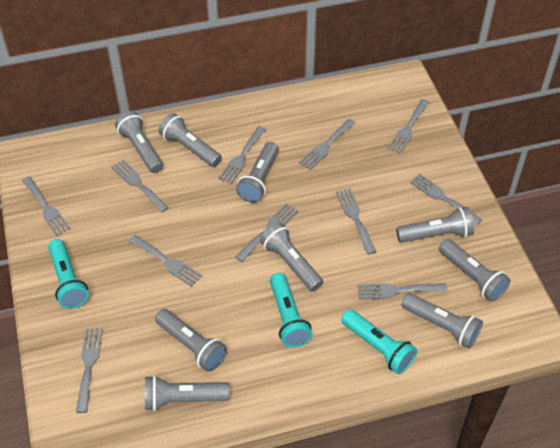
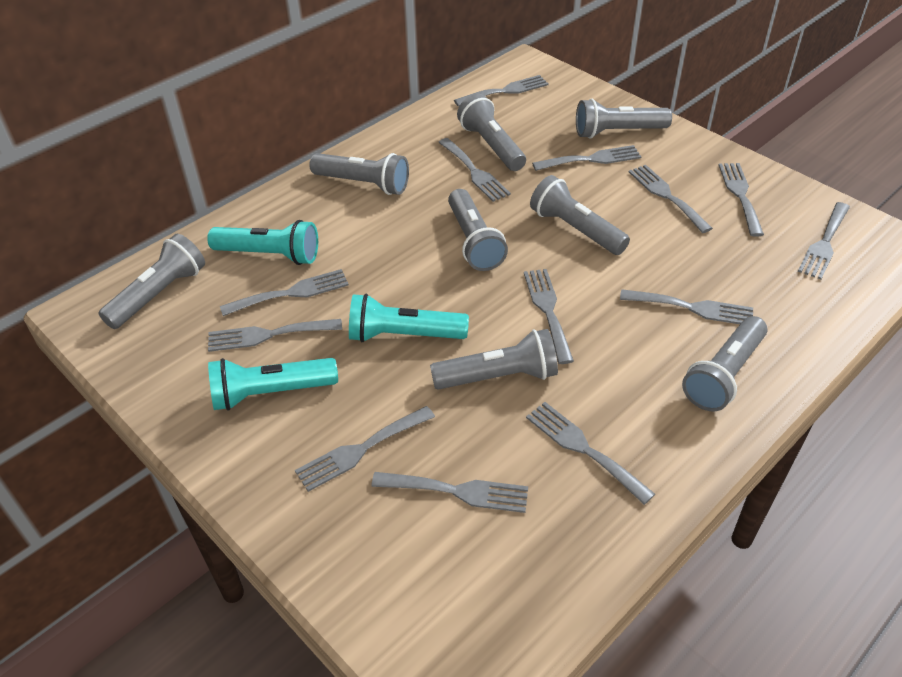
grey flashlight: [115,111,163,173] [145,375,230,411] [155,309,227,372] [158,113,222,167] [236,142,279,203] [260,223,323,291] [396,207,474,243] [401,293,483,349] [439,239,510,302] = 9 -> [98,234,205,329] [310,153,409,195] [430,329,558,390] [448,189,508,271] [457,94,526,171] [530,175,630,255] [576,99,672,139] [682,316,767,411] = 8
grey fork: [22,176,70,236] [76,329,103,413] [111,159,169,213] [129,235,202,287] [218,126,266,184] [235,203,298,262] [299,119,356,170] [336,188,376,255] [357,283,447,300] [388,99,429,154] [410,174,482,225] = 11 -> [208,319,342,352] [220,269,349,316] [295,406,435,492] [371,472,528,513] [438,138,511,202] [454,75,549,106] [524,269,574,364] [526,402,655,505] [532,145,641,171] [620,289,753,324] [629,165,713,233] [718,163,764,237] [798,202,850,279] = 13

